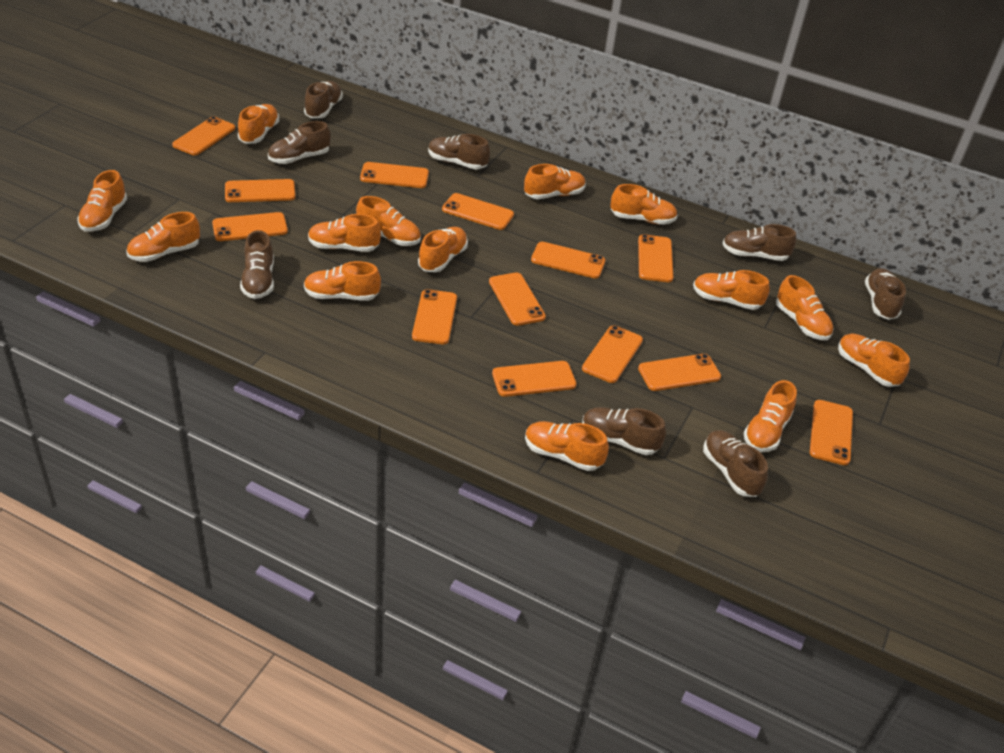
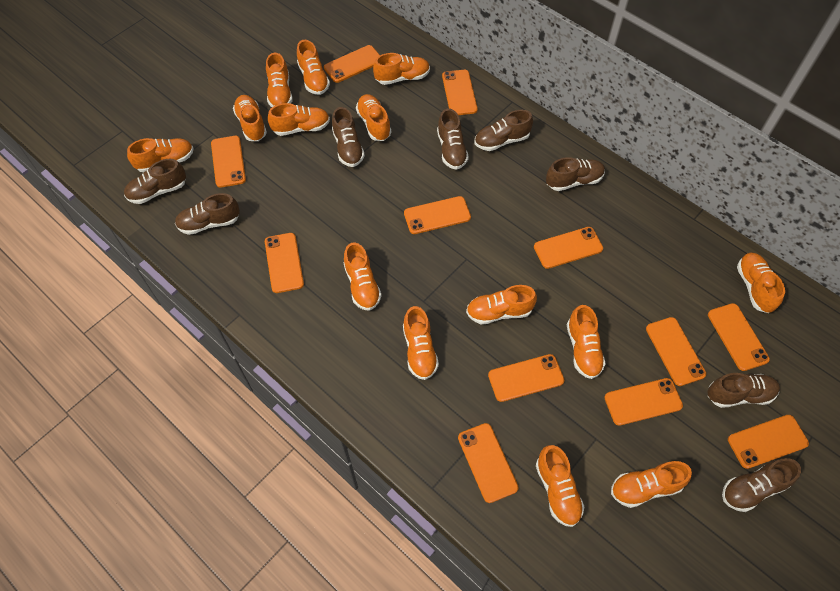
orange phone: [172,116,235,155] [212,212,288,241] [225,179,295,202] [360,162,429,188] [412,289,457,344] [442,193,514,230] [489,273,546,326] [492,361,576,397] [531,242,605,279] [582,326,643,383] [638,234,673,282] [638,354,721,391] [810,400,853,465] = 13 -> [211,136,246,188] [265,233,304,293] [324,45,380,83] [404,196,471,234] [442,70,478,115] [458,423,519,503] [488,354,564,402] [534,227,603,269] [604,378,683,426] [646,317,706,386] [708,303,770,371] [728,415,809,469] = 12

